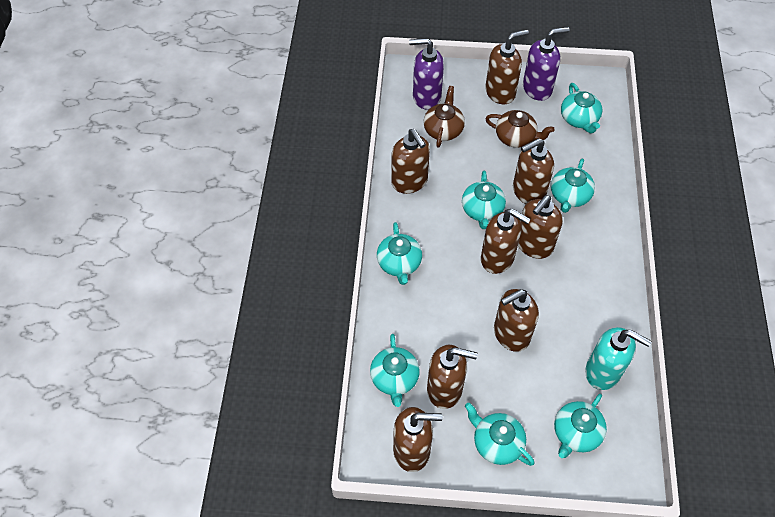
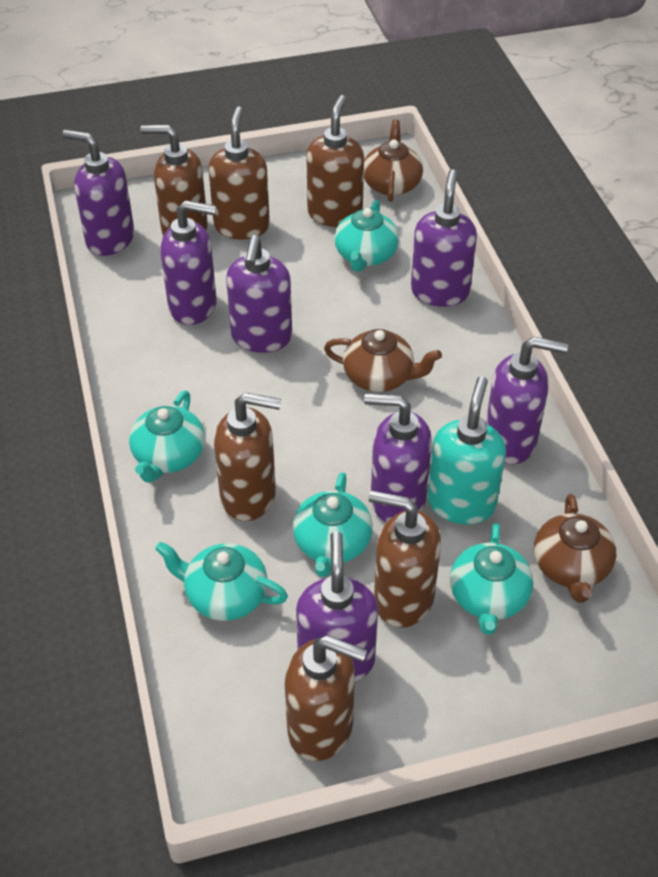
brown soap dispenser: [391,129,430,194] [393,407,442,472] [427,345,478,409] [481,209,531,274] [485,29,529,104] [494,289,539,352] [513,138,554,204] [518,195,563,259] = 8 -> [140,125,208,236] [209,106,270,240] [214,392,281,521] [285,635,367,761] [306,95,364,227] [369,491,441,628] = 6
brown teapot: [423,86,465,148] [485,110,555,148] = 2 -> [324,329,442,392] [364,119,423,202] [534,494,616,603] = 3
purple soap dispenser: [409,38,444,109] [523,27,570,101] = 2 -> [62,130,134,256] [160,200,217,325] [226,235,292,353] [296,531,378,682] [364,393,432,522] [411,169,477,307] [486,337,568,464] = 7
turquoise teapot: [370,334,420,407] [377,222,422,285] [462,171,506,229] [465,403,535,466] [551,159,595,213] [554,394,607,458] [561,83,602,133] = 7 -> [129,390,205,483] [155,542,288,621] [292,472,373,577] [334,200,399,272] [450,523,534,635] = 5

